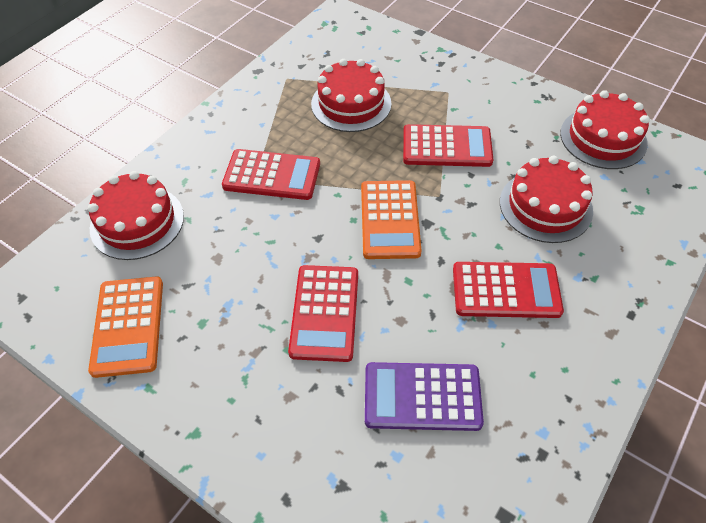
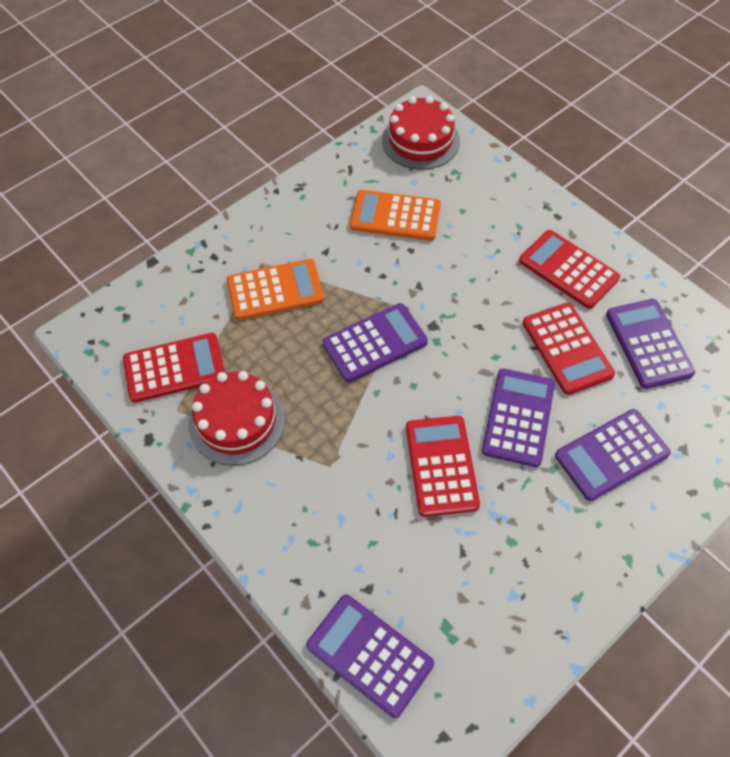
purple calculator: [365,362,484,431] = 1 -> [306,594,434,718] [322,303,428,382] [482,368,555,467] [555,409,671,501] [606,299,695,389] = 5
red cake: [88,171,184,260] [311,59,391,132] [500,156,593,243] [560,90,650,169] = 4 -> [189,371,285,466] [382,96,460,170] = 2

